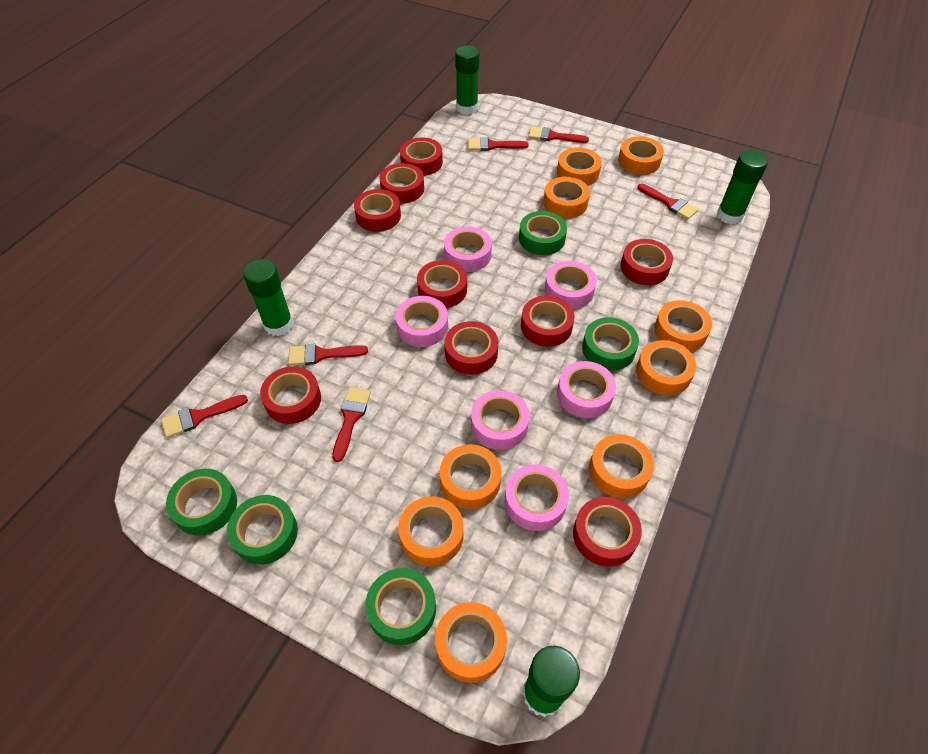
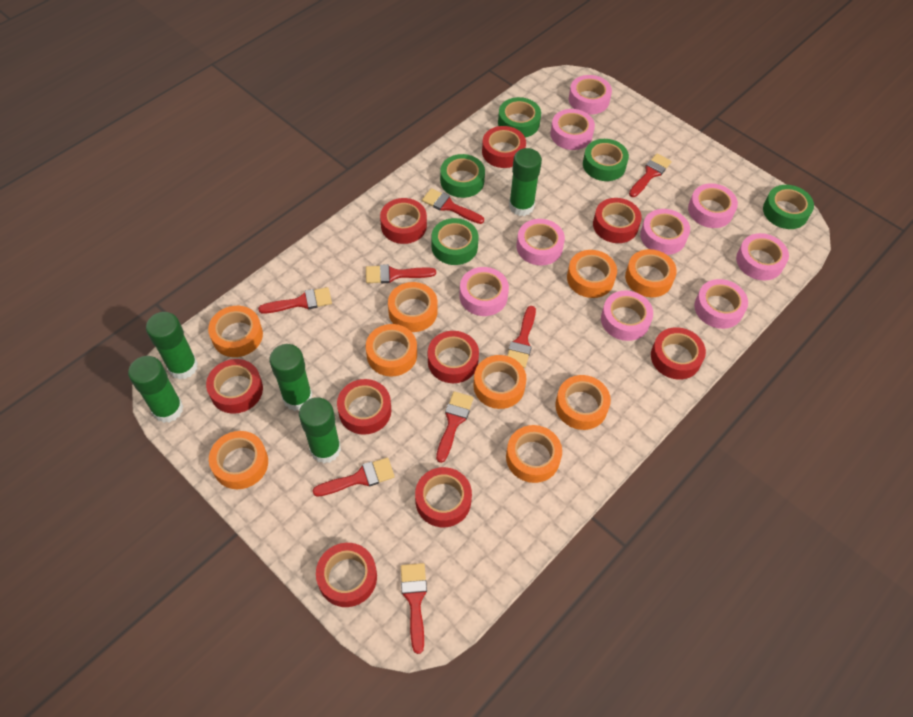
green glue stick: [243,259,294,336] [455,45,480,115] [523,645,580,717] [717,150,768,224] = 4 -> [128,356,183,423] [146,312,198,380] [269,344,313,411] [299,397,341,463] [509,148,542,216] = 5
pink tape: [395,296,448,347] [444,226,492,272] [471,390,530,450] [505,464,569,531] [545,261,597,309] [557,361,616,418] = 6 -> [460,267,509,316] [517,219,565,265] [550,109,595,150] [569,75,612,114] [601,290,653,341] [640,209,690,255] [688,183,738,228] [694,279,748,329] [736,233,789,280] = 9
red brush: [161,395,248,438] [288,344,368,366] [332,387,371,462] [468,137,529,151] [528,127,589,143] [637,183,698,219] = 6 -> [258,287,332,314] [312,457,395,497] [366,264,436,283] [401,563,427,654] [422,188,484,224] [436,391,473,463] [507,306,536,368] [629,154,672,197] = 8

